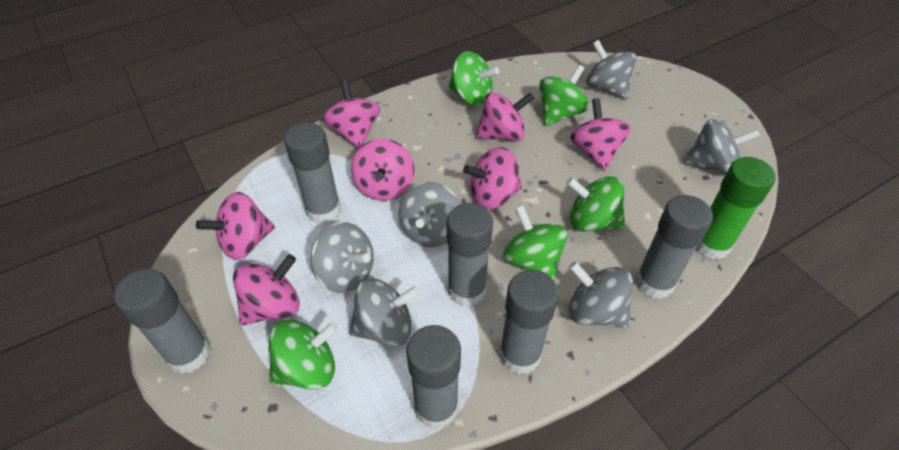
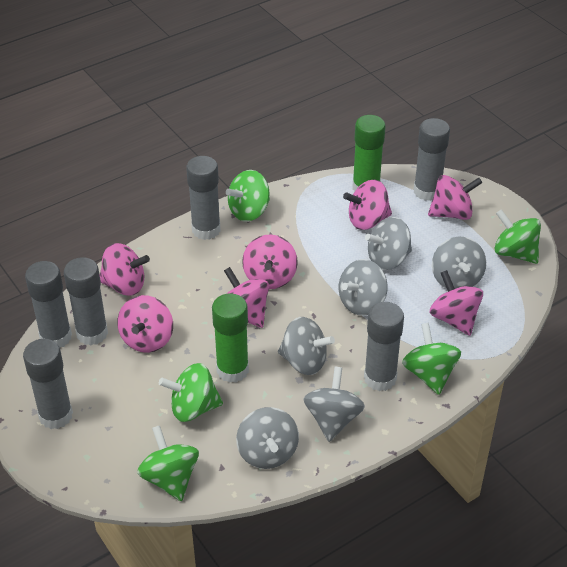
green glue stick: [696,157,775,260] = 1 -> [212,293,249,383] [352,115,386,192] = 2

